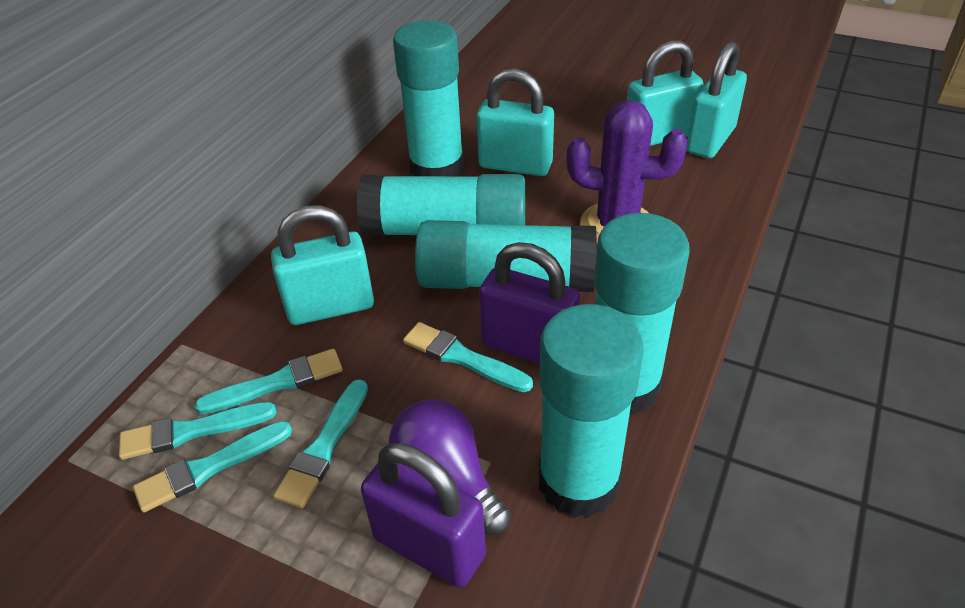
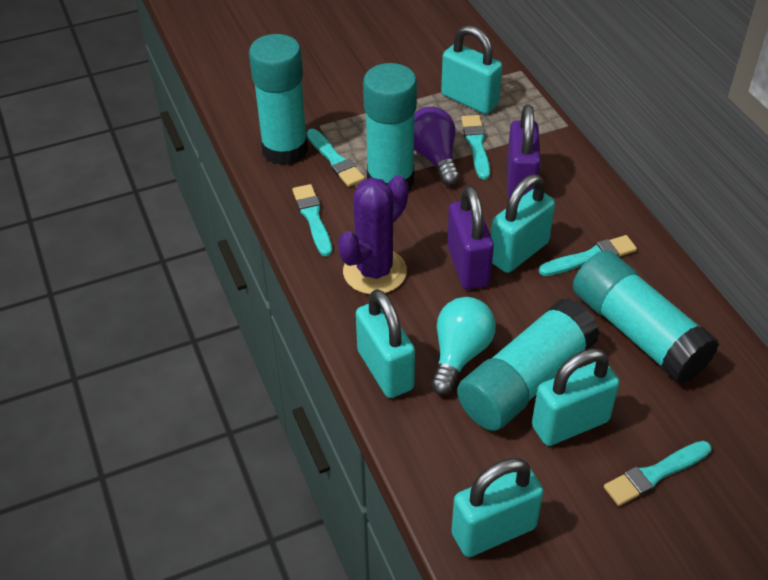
turquoise glue stick: [357,174,526,236] [393,20,464,176] [415,220,597,292] [538,304,644,518] [594,213,690,416] = 5 -> [249,34,308,165] [363,63,417,191] [457,298,600,431] [573,250,719,384] = 4
turquoise light bulb: none = 0 -> [431,297,496,395] = 1
turquoise padlock: [271,205,374,325] [477,68,554,176] [627,40,703,146] [686,41,747,158] = 4 -> [356,289,415,398] [441,25,502,114] [451,458,544,557] [491,174,555,273] [532,348,620,446] = 5

